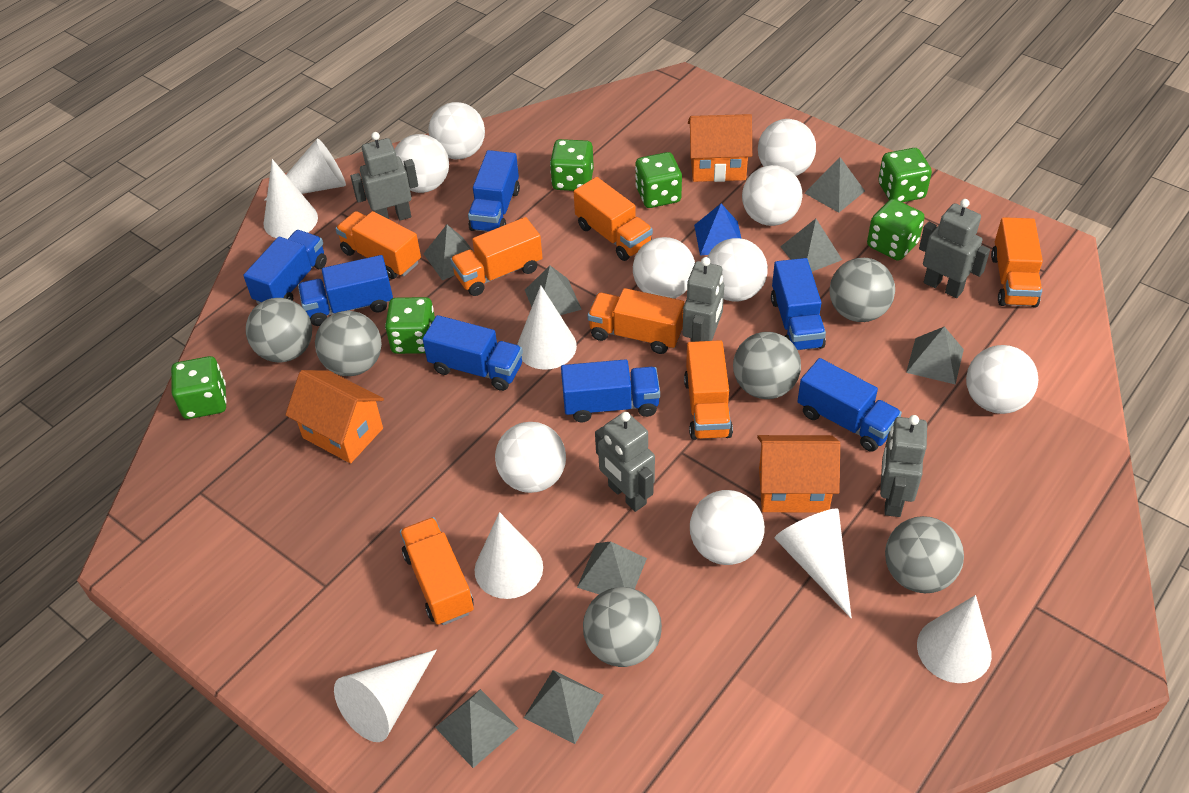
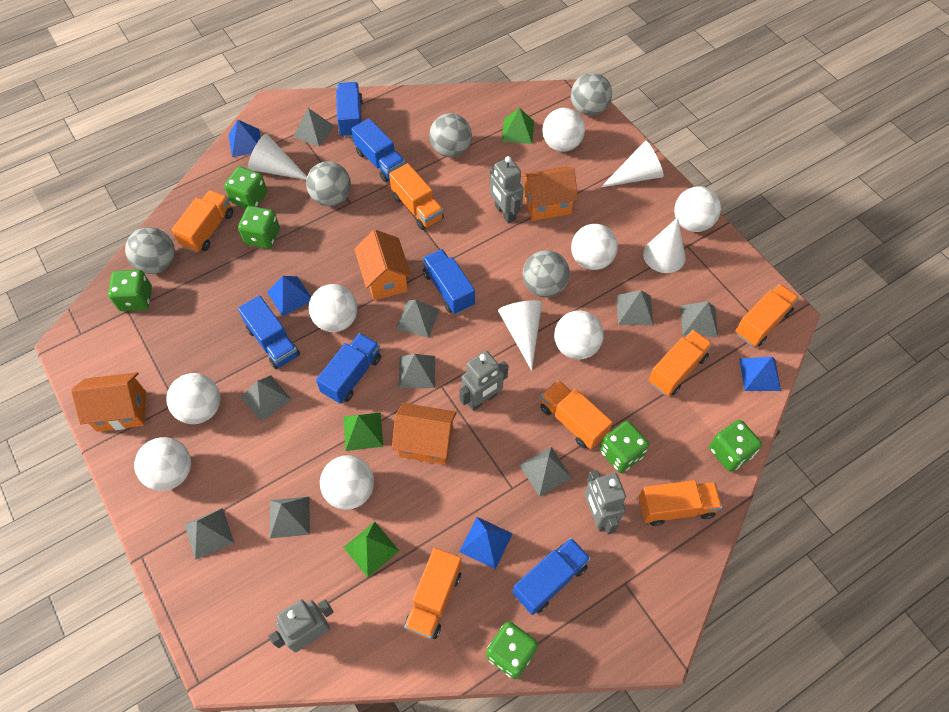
blue pyramid: [694,204,742,256] = 1 -> [229,120,261,157] [267,276,311,316] [459,517,512,570] [739,357,781,391] = 4
blue truck: [243,230,327,304] [298,255,393,326] [423,315,523,391] [468,150,520,232] [561,359,660,422] [771,258,826,350] [797,358,902,452] = 7 -> [238,295,300,369] [316,333,381,404] [336,82,363,138] [351,118,405,182] [422,249,475,314] [513,538,591,615] = 6
green pyramid: none = 0 -> [343,522,399,577] [344,412,383,451] [501,108,534,144] = 3
grey ball: [246,298,312,362] [315,311,382,376] [583,587,662,667] [733,332,801,399] [829,258,895,322] [885,516,964,593] = 6 -> [125,227,175,274] [306,161,351,206] [429,113,472,157] [523,250,570,297] [571,73,612,116] = 5
grey pyramid: [423,224,474,281] [435,689,519,768] [524,670,604,744] [525,266,582,315] [577,541,647,594] [780,219,842,272] [805,157,865,213] [906,326,964,384] = 8 -> [185,508,234,560] [241,376,292,422] [270,496,310,538] [293,108,334,147] [396,299,440,338] [398,354,435,388] [519,447,572,497] [616,290,653,325] [680,302,718,337] = 9
grey robot: [351,132,418,221] [595,412,655,512] [683,257,724,342] [880,415,927,517] [919,199,990,298] = 5 -> [269,599,334,652] [459,351,508,411] [490,156,524,223] [585,470,626,535] = 4
orange house: [285,370,384,464] [688,114,752,182] [757,435,840,513] = 3 -> [71,372,146,432] [354,230,411,300] [392,403,456,465] [522,166,578,221] = 4
white ball: [395,134,449,193] [428,102,485,159] [495,422,566,493] [633,237,695,299] [690,490,765,565] [707,238,768,301] [742,165,803,226] [758,119,816,176] [966,345,1038,414] = 9 -> [134,437,191,491] [166,373,220,424] [309,284,357,332] [320,455,374,510] [543,108,585,152] [554,311,604,360] [571,224,618,270] [674,186,721,232] = 8
white cone: [264,138,346,201] [264,159,318,239] [334,650,437,742] [475,512,543,599] [517,285,577,370] [775,509,852,618] [917,595,992,683] = 7 -> [248,134,307,180] [498,300,542,371] [601,141,664,187] [643,217,686,273] = 4

